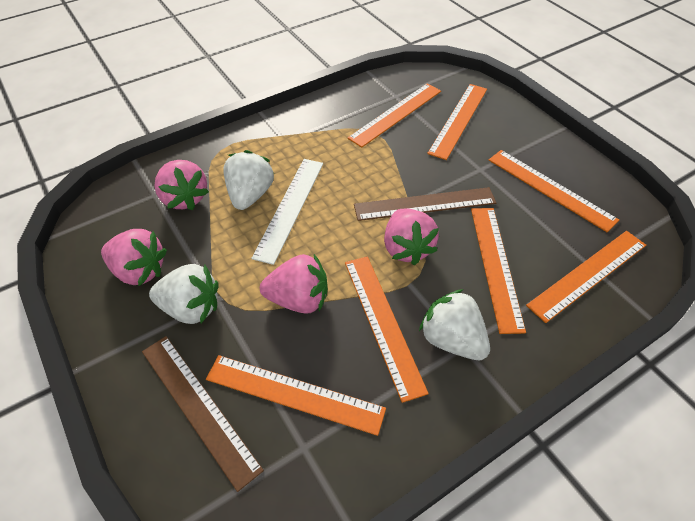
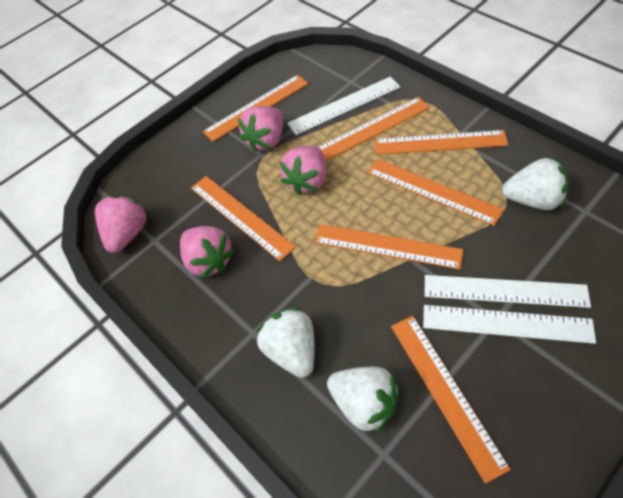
brown ruler: [142,336,264,492] [354,187,496,221] = 2 -> none = 0
white ruler: [251,159,323,265] = 1 -> [287,77,400,135] [423,305,596,344] [425,275,591,308] = 3

